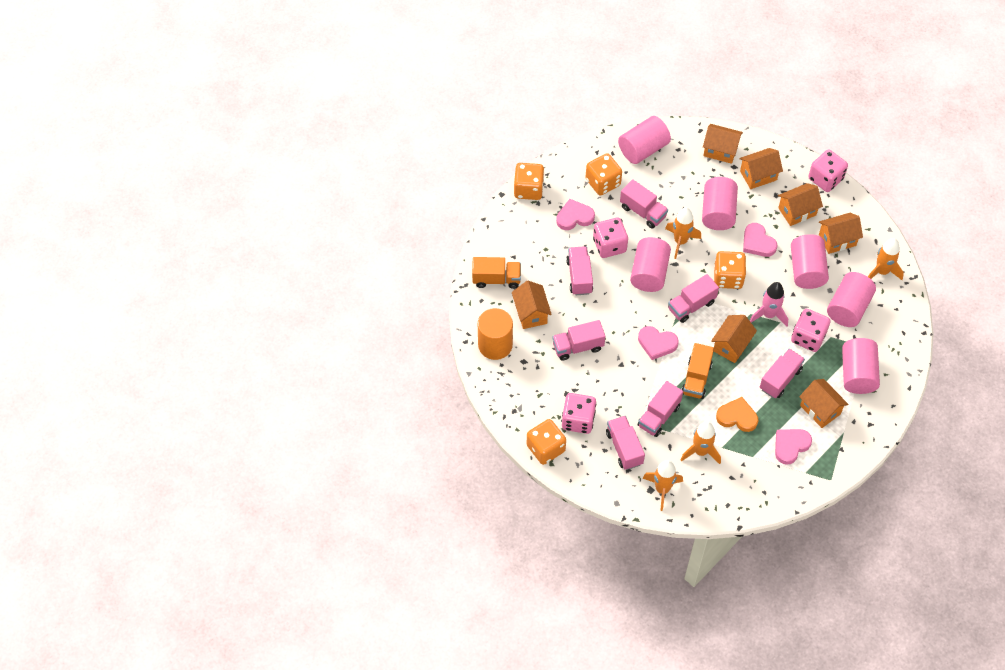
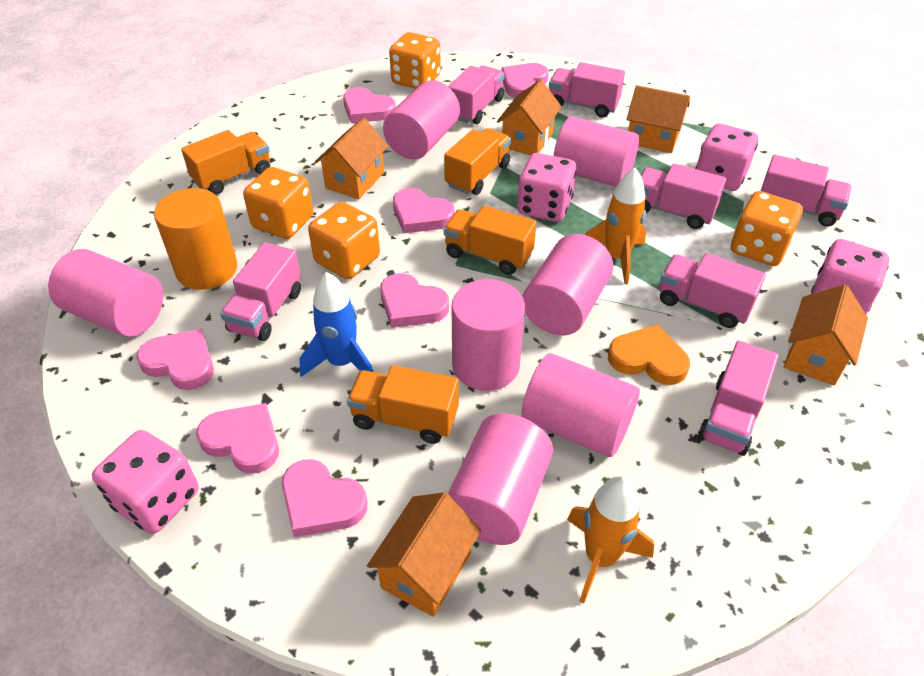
blue rocket: none = 0 -> [299,272,373,377] = 1
orange house: [512,281,552,329] [703,124,743,164] [711,315,757,363] [739,148,783,189] [778,183,823,226] [799,379,848,428] [819,213,863,254] = 7 -> [315,118,388,199] [367,492,481,617] [497,80,562,155] [626,85,690,153] [784,285,868,385] = 5
orange rocket: [642,460,683,511] [665,207,701,259] [681,421,721,464] [868,238,904,280] = 4 -> [567,475,654,603] [585,167,646,285] = 2
orange truck: [472,257,521,289] [681,343,714,399] = 2 -> [181,130,270,195] [347,365,459,444] [444,128,511,195] [444,206,537,275] = 4
pink cylinder: [618,116,671,164] [630,237,671,292] [702,177,738,230] [791,234,829,289] [827,272,876,327] [842,338,880,394] = 6 -> [48,249,163,337] [383,80,460,160] [448,413,553,545] [452,279,525,391] [521,353,640,457] [522,234,613,335] [554,116,639,187] = 7
pink heart: [556,199,595,230] [638,326,679,360] [743,223,777,257] [775,429,812,465] = 4 -> [136,329,214,390] [196,403,279,474] [282,459,367,537] [343,87,396,123] [380,273,449,328] [393,188,455,233] [501,63,549,98] = 7
pink rocket: [750,282,788,327] = 1 -> none = 0

